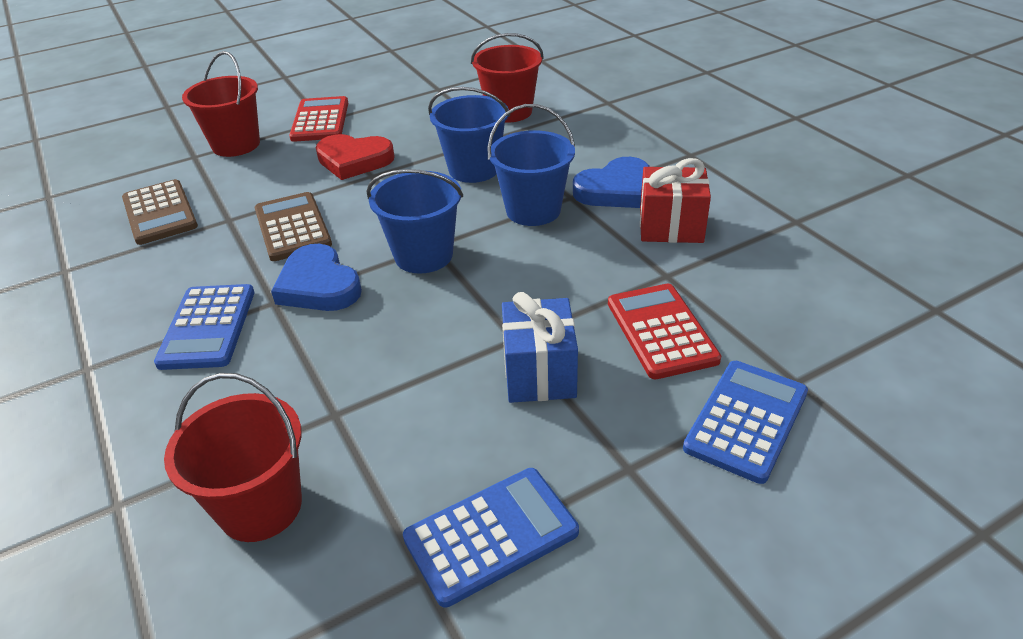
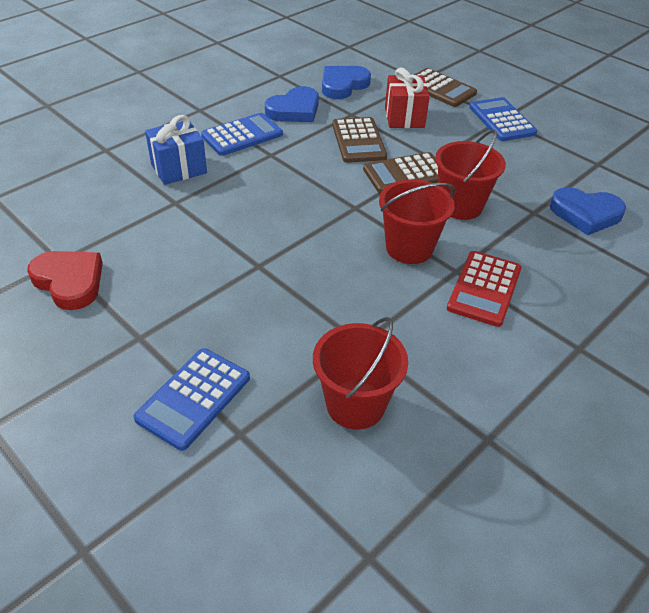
blue bucket: [367,169,463,274] [428,87,510,183] [488,104,575,226] = 3 -> none = 0
blue heart: [271,244,362,311] [573,157,650,208] = 2 -> [265,86,319,122] [322,66,371,99] [550,187,626,235] = 3
brown calculator: [122,179,198,245] [255,192,332,261] = 2 -> [332,117,387,163] [363,152,438,193] [414,68,477,107] = 3
red calculator: [289,96,348,142] [608,284,721,379] = 2 -> [447,251,522,327] = 1

